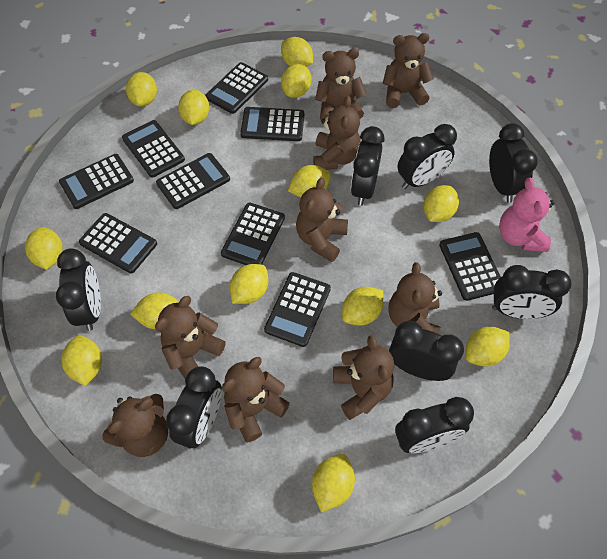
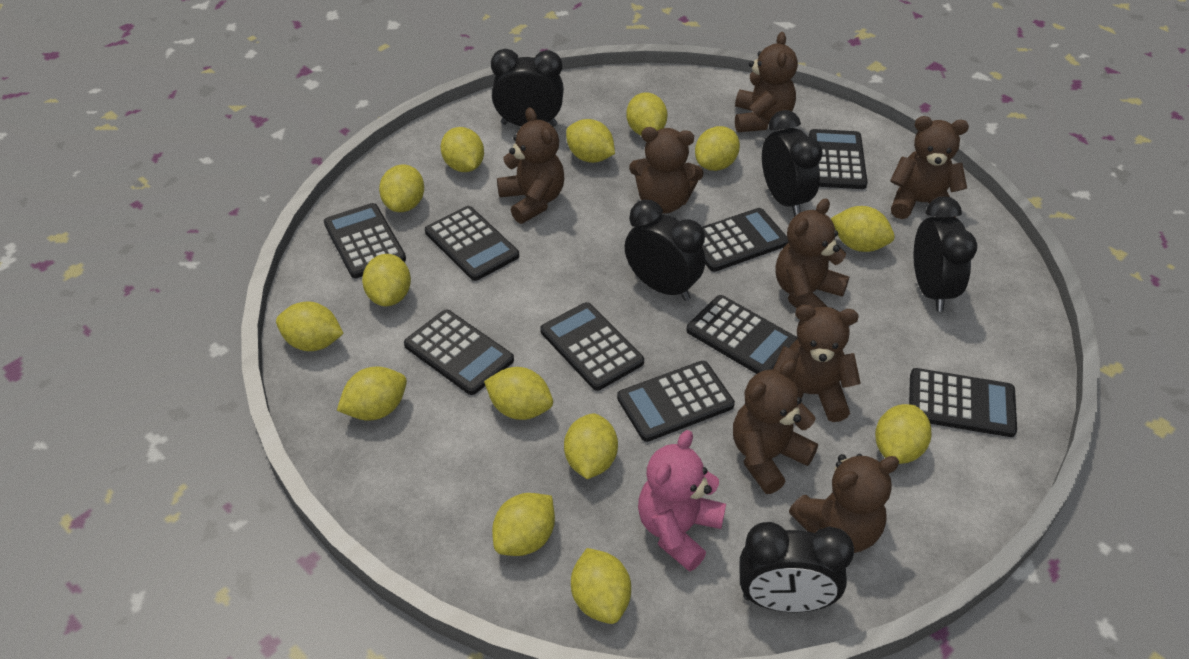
black clock: [56,248,101,331] [166,366,222,448] [351,126,384,206] [389,321,464,381] [395,397,474,453] [397,124,457,189] [489,123,538,203] [492,265,571,319] = 8 -> [491,49,564,127] [625,200,705,301] [740,522,854,613] [762,110,823,217] [914,196,977,312] = 5
brown teddy bear: [102,394,168,457] [155,296,226,379] [222,357,290,442] [296,177,348,262] [313,96,361,170] [315,48,367,120] [333,335,394,420] [382,33,434,108] [388,262,442,334] = 9 -> [497,107,564,224] [629,127,704,214] [733,359,818,494] [735,32,798,132] [773,304,861,422] [776,198,849,308] [789,454,899,553] [890,116,969,219] = 8
yellow lemon: [25,227,62,270] [61,335,102,386] [126,72,157,107] [130,292,179,329] [178,90,209,125] [230,264,268,304] [281,37,313,67] [281,64,311,98] [288,165,331,198] [312,454,355,512] [342,287,383,325] [424,185,459,222] [466,327,510,366] = 13 -> [276,301,344,351] [337,367,407,420] [362,254,411,306] [379,165,424,212] [441,127,484,172] [484,367,553,420] [492,493,555,556] [564,413,618,479] [566,119,615,163] [571,548,631,624] [626,93,667,135] [695,126,740,171] [831,206,895,252] [875,404,932,464] = 14

